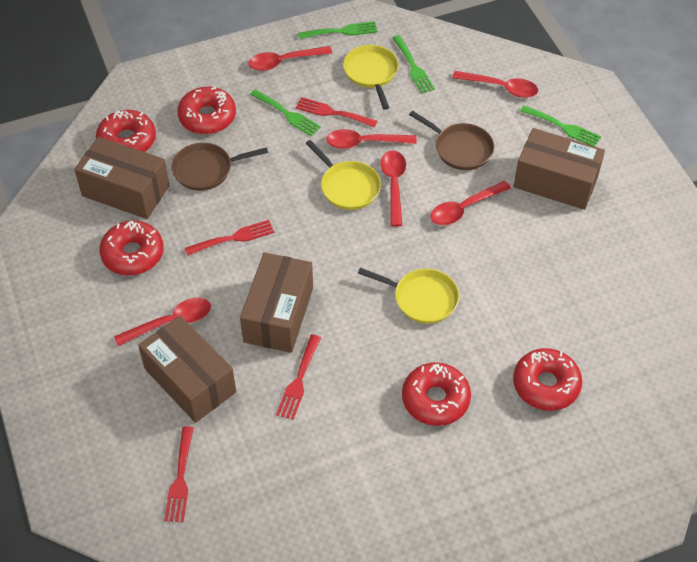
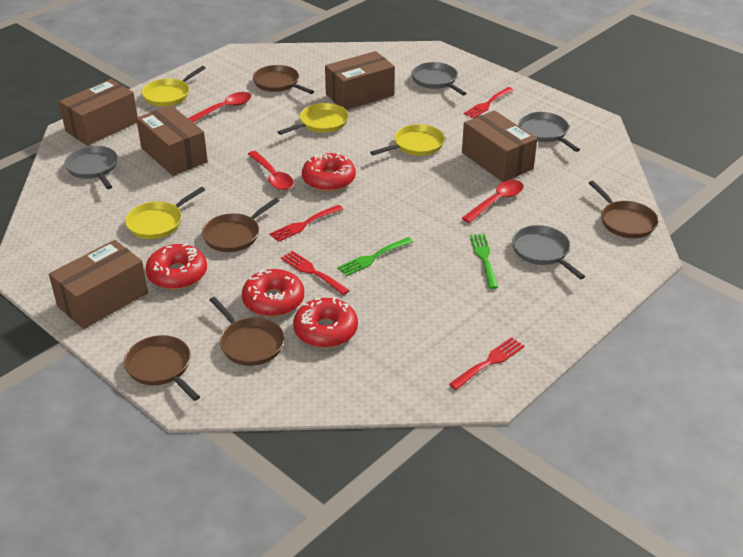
brown box: [74,137,170,219] [138,315,236,423] [240,252,313,353] [514,128,605,210] = 4 -> [49,240,148,329] [59,79,138,146] [136,105,208,176] [325,51,395,110] [462,110,537,182] = 5
brown pan: [172,143,268,191] [409,110,494,170] = 2 -> [124,335,200,401] [202,198,280,252] [209,297,285,366] [253,65,314,94] [589,181,658,238] = 5
green fork: [250,89,321,136] [298,21,378,39] [392,35,435,94] [520,105,601,146] = 4 -> [337,237,413,276] [470,234,498,289] = 2
grey pan: none = 0 -> [64,146,118,189] [411,62,466,96] [512,225,585,279] [519,112,580,152] = 4
red donut: [96,110,156,152] [99,221,164,276] [177,87,236,134] [402,362,471,426] [513,348,582,411] = 5 -> [145,244,207,290] [242,269,304,317] [293,297,358,348] [302,152,356,192] = 4
red spoon: [114,298,211,346] [248,46,332,71] [326,129,417,149] [380,150,406,227] [430,181,511,225] [452,71,538,98] = 6 -> [188,92,251,122] [248,151,294,190] [462,180,524,223] = 3
yellow pan: [305,140,381,210] [343,45,399,110] [358,268,459,324] = 3 -> [125,187,205,239] [142,66,206,106] [278,103,349,135] [370,124,445,156] = 4

